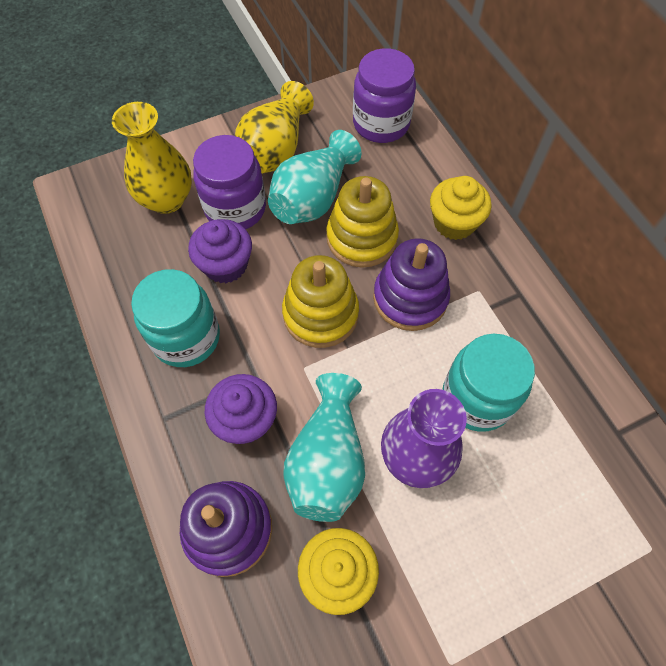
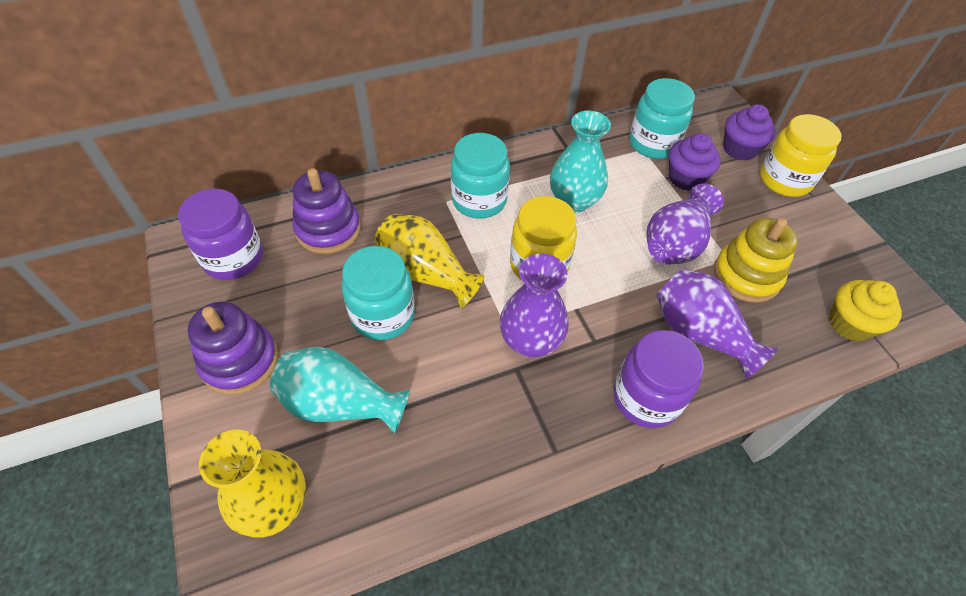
purple vase: [381,389,467,488] = 1 -> [500,254,569,357] [646,183,724,265] [657,268,778,379] = 3
turquoise jar: [131,269,220,367] [443,334,535,432] = 2 -> [341,246,415,340] [451,133,510,219] [629,78,695,159] = 3
yellow cupcake: [298,528,379,615] [430,176,492,240] = 2 -> [829,280,902,341] = 1
yellow jar: none = 0 -> [510,196,577,279] [760,114,842,197] = 2
yellow stacking toy: [282,255,359,348] [326,176,399,268] = 2 -> [714,218,798,303] = 1

